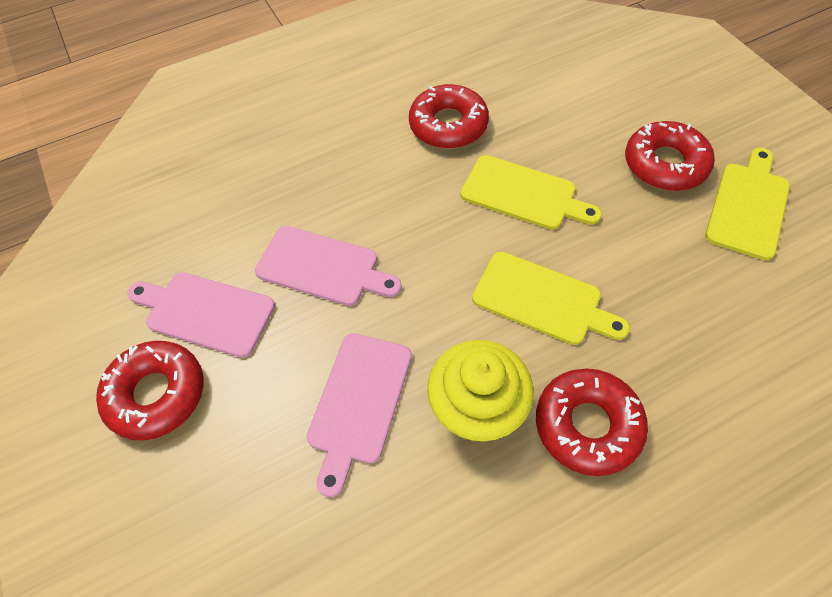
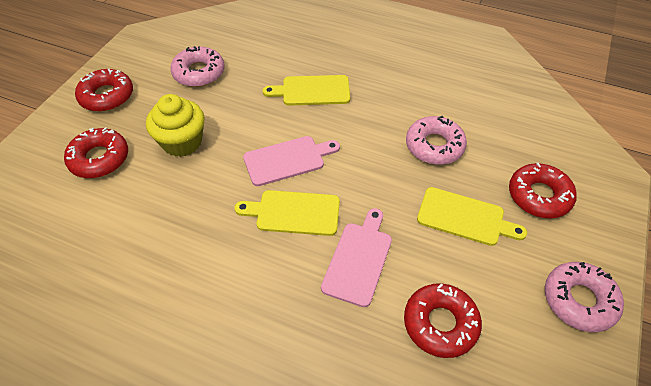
pink cutting board: [127,272,275,358] [255,226,402,306] [307,333,412,497] = 3 -> [243,136,340,186] [321,208,392,307] = 2
pink donut: none = 0 -> [170,46,224,87] [406,115,467,165] [545,262,624,332] = 3

